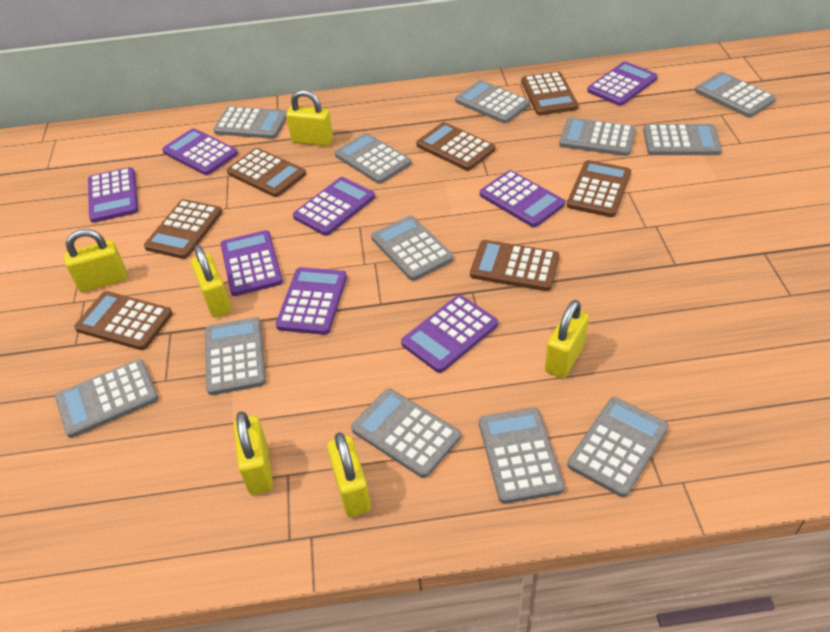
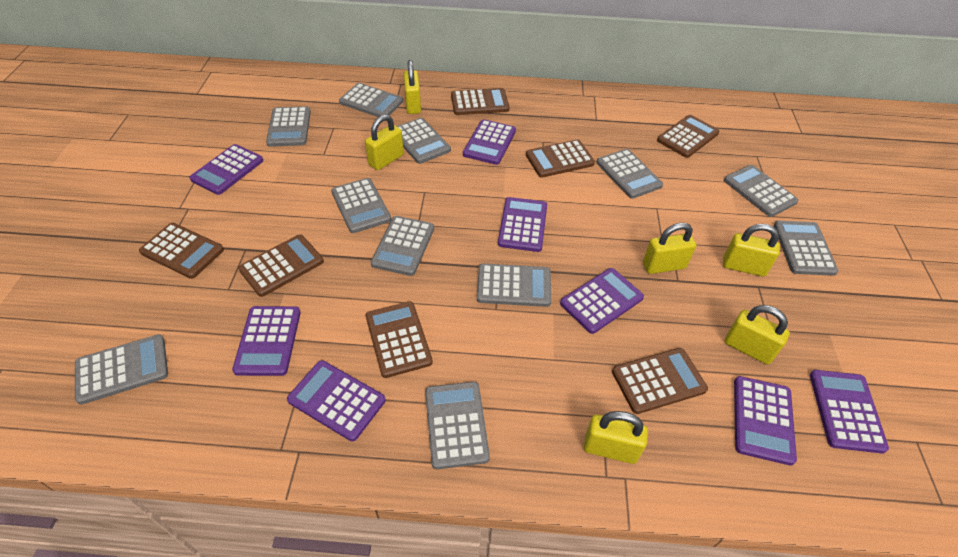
grey calculator: [55,359,158,438] [205,317,266,395] [214,106,287,139] [335,133,411,184] [351,389,461,478] [371,215,453,281] [455,80,530,123] [479,408,564,504] [559,117,636,156] [567,397,668,497] [643,124,722,155] [695,72,776,118] = 12 -> [75,334,168,405] [266,106,311,147] [331,178,391,233] [339,83,403,117] [371,216,434,276] [397,118,451,164] [425,382,490,469] [477,264,551,307] [596,149,663,199] [724,165,798,217] [774,221,839,276] = 11

